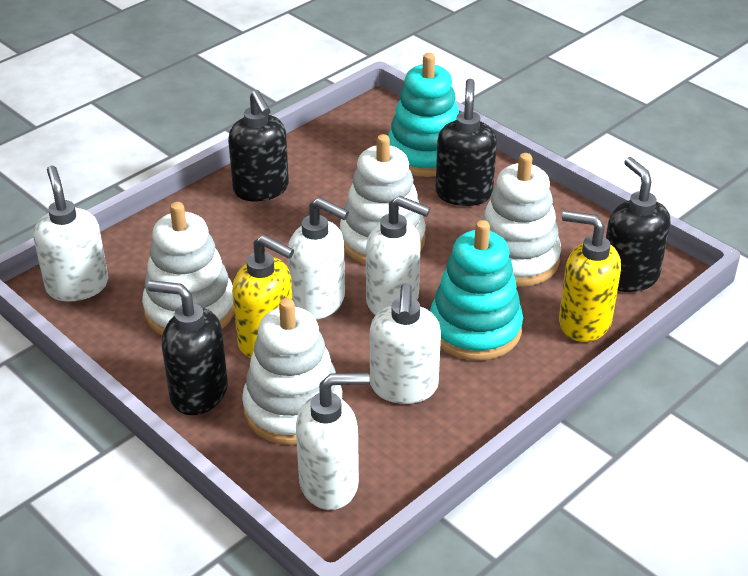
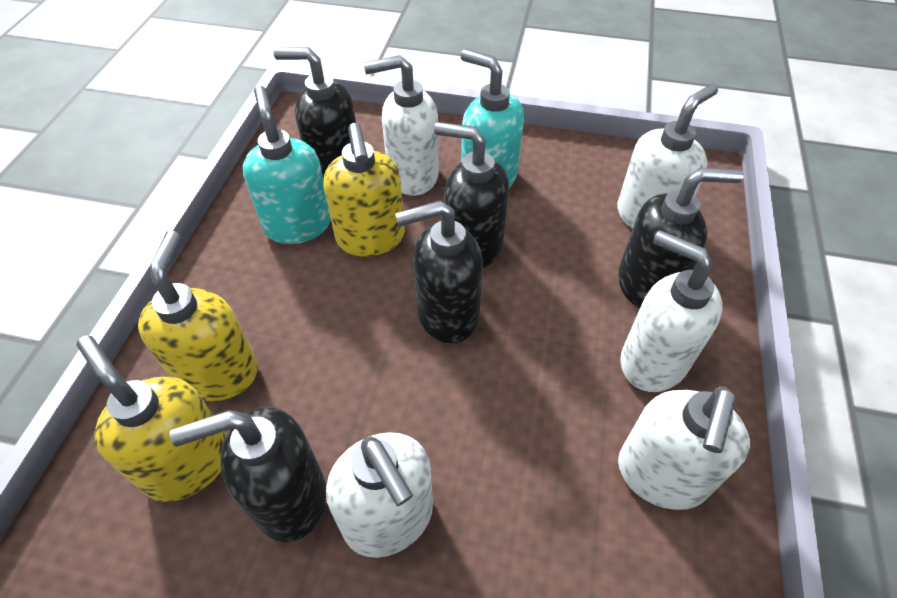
black soap dispenser: [147,280,228,415] [228,90,289,202] [435,79,497,206] [606,157,670,292] = 4 -> [169,407,326,542] [273,47,356,179] [395,201,483,344] [434,122,509,268] [618,168,744,309] = 5
turquoise soap dispenser: none = 0 -> [243,85,331,244] [461,49,524,188] = 2
turquoise stacking toy: [388,53,459,177] [430,220,523,361] = 2 -> none = 0
white stacking toy: [142,202,234,335] [242,298,342,445] [340,134,426,264] [482,153,561,287] = 4 -> none = 0
yellow soap dispenser: [232,235,294,358] [559,211,621,342] = 2 -> [77,335,227,502] [138,230,258,401] [324,123,405,257] = 3

